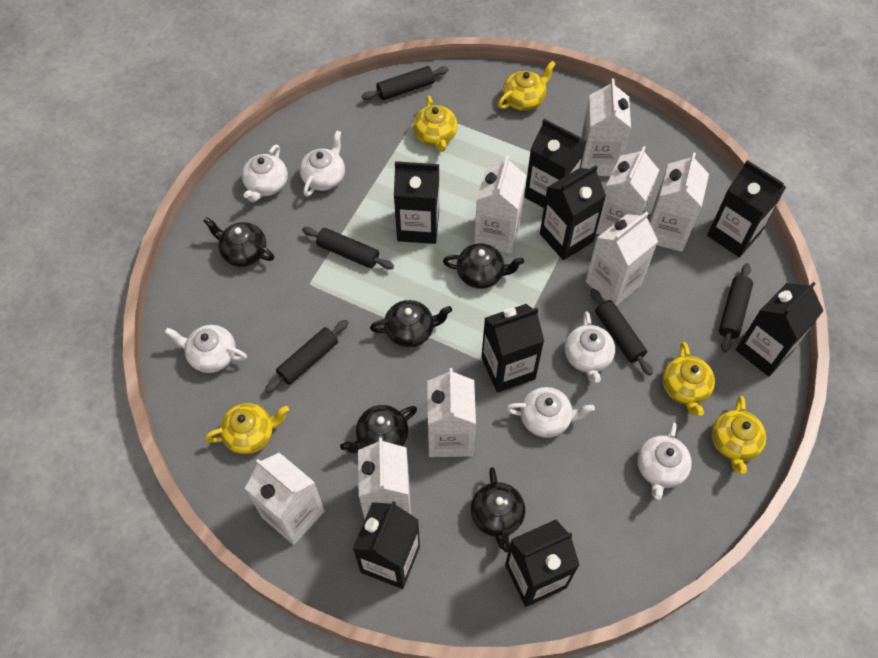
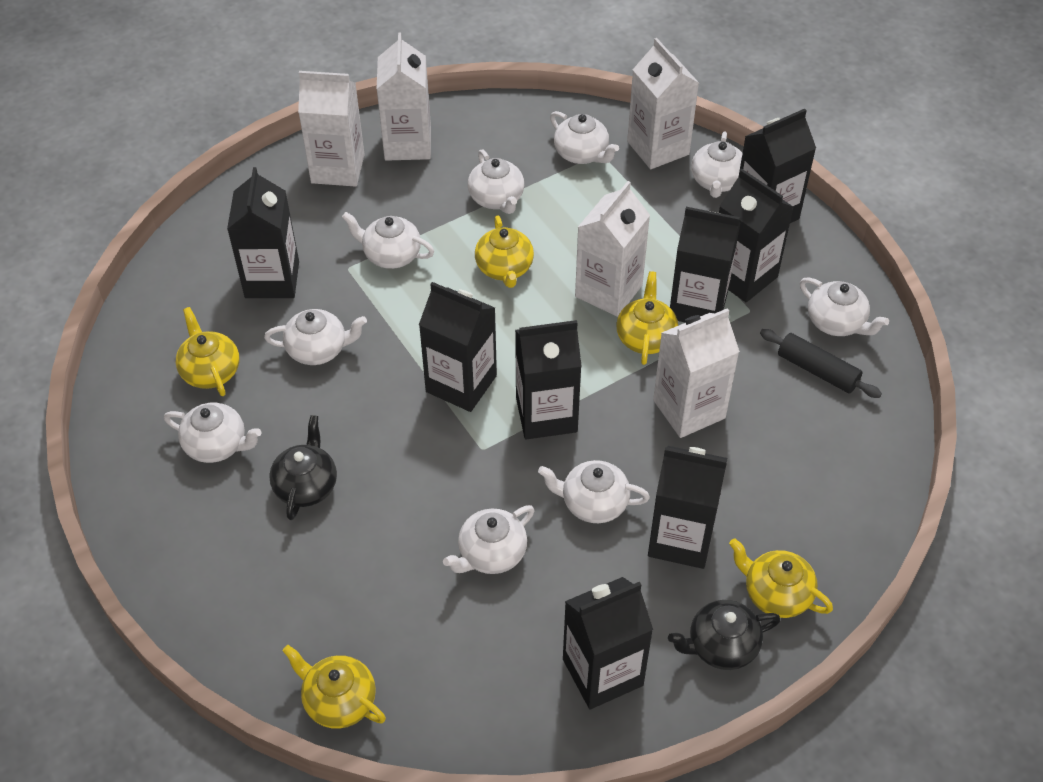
black rolling pin: [265,320,349,393] [302,227,394,270] [362,66,449,100] [590,289,653,376] [719,263,753,353] = 5 -> [760,329,882,398] = 1
black teapot: [203,217,274,267] [340,405,417,453] [370,300,452,347] [443,244,524,289] [471,467,525,552] = 5 -> [269,415,337,520] [668,600,781,670] = 2
white carton: [245,453,325,545] [358,438,411,519] [427,368,476,457] [474,155,527,254] [581,79,631,176] [586,212,658,306] [596,146,659,235] [649,152,709,252] = 8 -> [298,71,365,187] [377,32,431,161] [575,181,650,317] [627,38,699,169] [653,308,740,438] = 5
white teapot: [164,325,247,373] [242,144,288,202] [299,130,345,197] [506,387,595,438] [565,312,615,383] [637,423,692,500] = 6 -> [164,403,262,463] [264,309,367,365] [342,212,434,269] [443,505,535,574] [468,149,524,214] [538,460,650,523] [550,111,619,164] [691,131,742,198] [800,277,889,336] = 9

